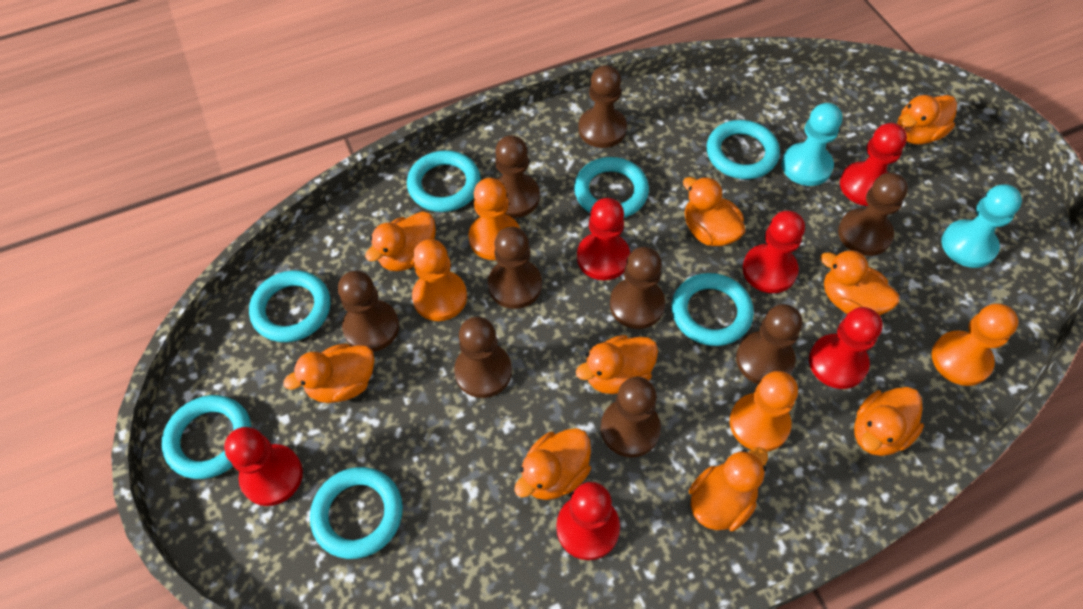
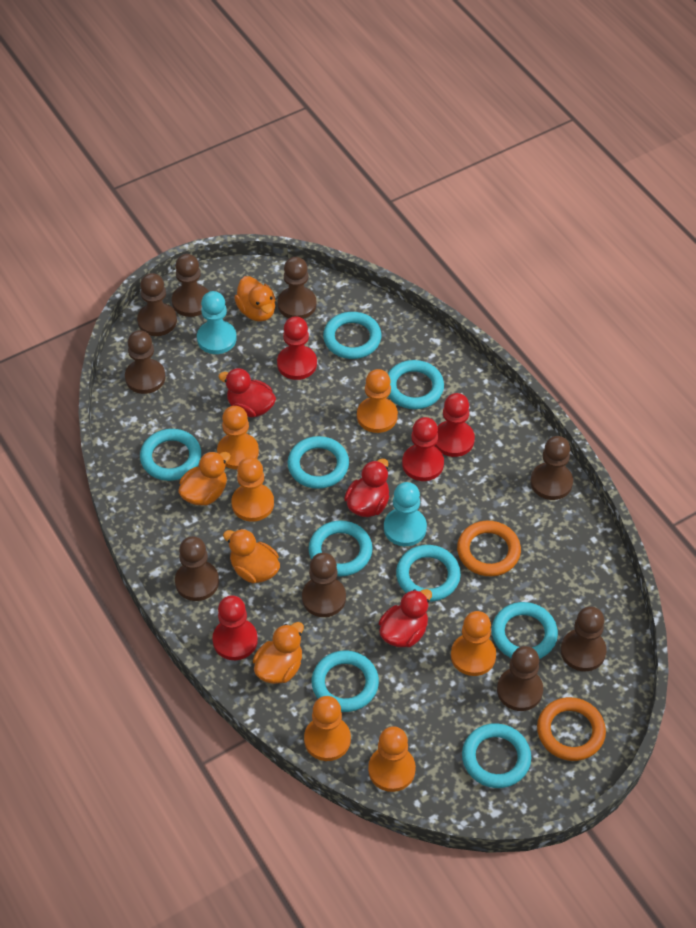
orange duck: [283,343,374,403] [365,211,436,271] [514,428,591,500] [576,335,658,394] [683,177,745,246] [689,447,768,531] [820,250,899,315] [854,387,924,456] [897,95,957,144] = 9 -> [178,451,231,505] [223,529,280,583] [234,276,276,322] [253,622,304,684] = 4
orange pawn: [412,239,467,321] [468,178,520,260] [730,371,798,452] [932,303,1018,386] = 4 -> [217,406,259,470] [231,457,274,522] [304,696,351,761] [357,369,398,433] [368,726,416,792] [451,611,496,676] = 6
orange ring: none = 0 -> [457,521,521,576] [537,697,606,761] = 2
red duck: none = 0 -> [218,368,276,417] [344,459,389,517] [379,589,432,647] = 3
red pawn: [224,427,303,506] [556,482,620,560] [577,198,630,280] [742,211,805,293] [809,307,883,389] [840,123,907,206] = 6 -> [212,595,258,660] [277,316,317,380] [402,417,444,481] [434,393,475,457] = 4
turquoise ring: [161,395,251,479] [249,270,330,342] [310,467,403,559] [407,150,481,212] [574,157,649,218] [672,273,754,346] [706,120,780,179] = 7 -> [140,429,201,481] [288,436,349,489] [309,520,373,576] [312,651,379,712] [323,312,381,359] [388,360,444,409] [396,545,461,602] [462,723,531,788] [492,602,558,659] = 9

